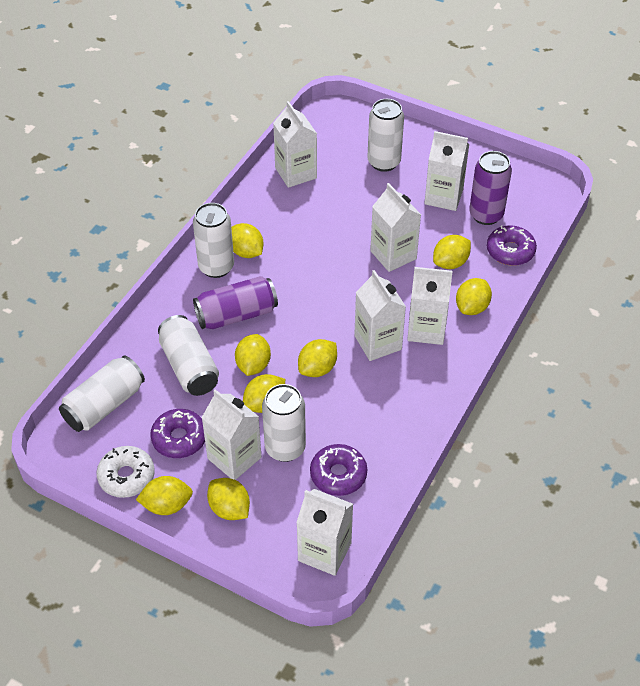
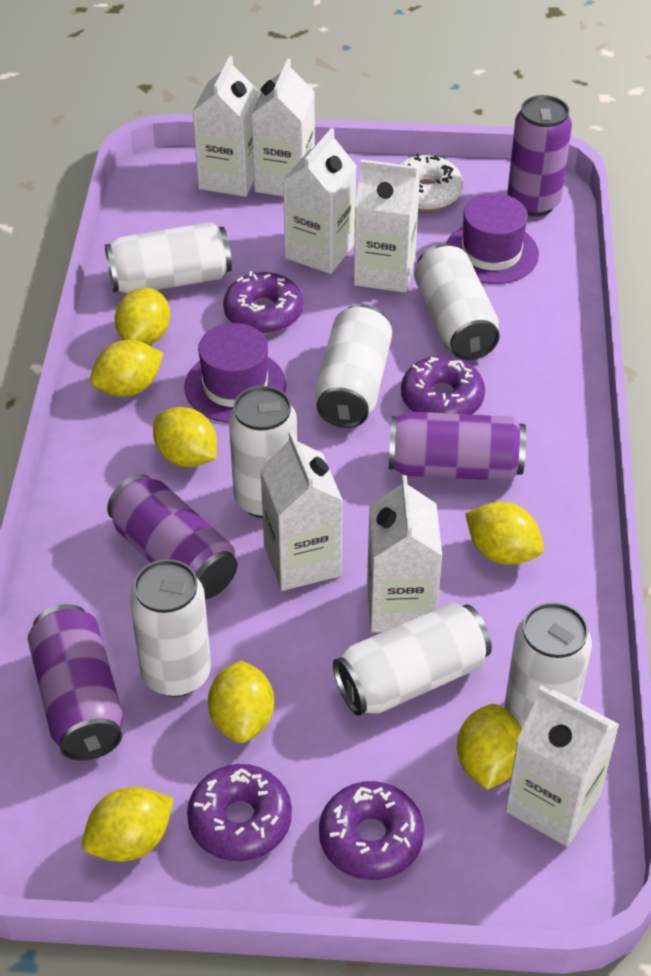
purple can: [193,276,278,329] [469,151,512,225] = 2 -> [28,604,124,761] [107,474,238,599] [389,411,526,481] [507,95,572,217] = 4
purple donut: [150,409,205,458] [310,444,367,496] [487,225,537,266] = 3 -> [187,764,292,861] [223,271,303,334] [319,781,424,880] [401,356,485,415] = 4
purple hat: none = 0 -> [184,323,287,423] [446,193,539,284] = 2
white can: [59,356,145,432] [158,315,219,396] [193,203,234,278] [262,384,306,462] [367,99,404,172] = 5 -> [105,222,232,294] [130,559,211,697] [229,386,297,518] [315,304,392,428] [333,602,492,716] [414,244,500,361] [504,602,592,729] = 7
yellow lemon: [136,476,193,515] [207,478,250,520] [231,223,264,258] [235,334,271,376] [243,374,285,413] [298,339,337,377] [433,235,471,269] [456,278,492,315] = 8 -> [82,787,174,862] [90,340,163,397] [115,288,170,345] [153,407,217,467] [208,660,274,743] [457,704,522,790] [465,502,544,565] = 7

